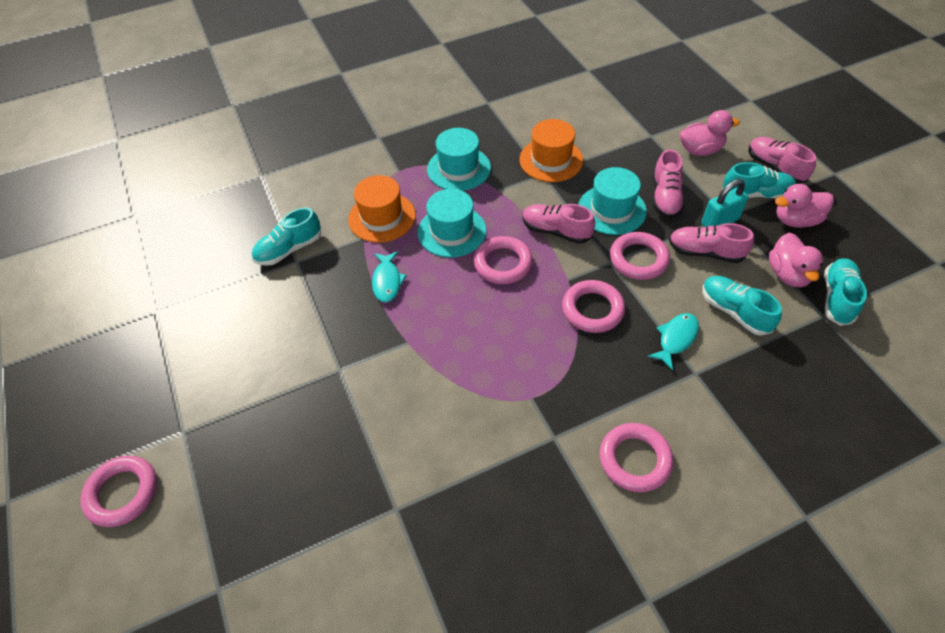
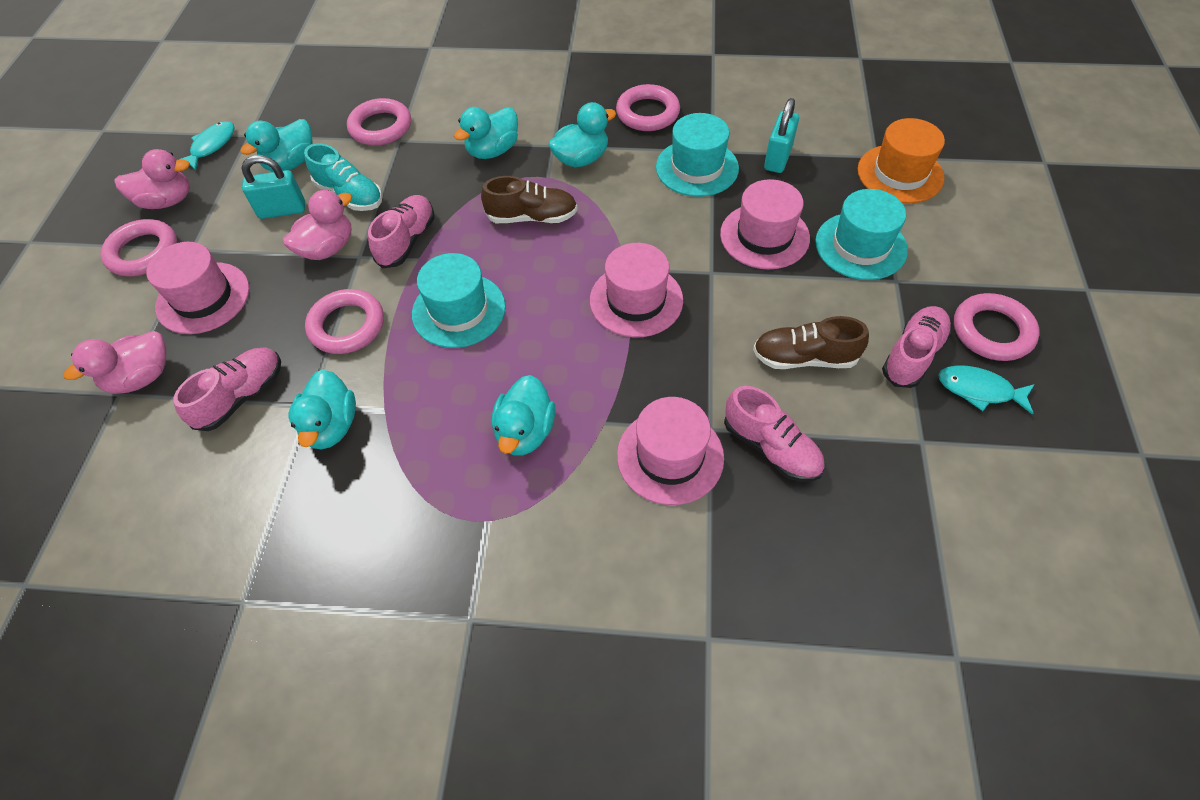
brown shoe: none = 0 -> [481,176,578,223] [753,316,869,369] = 2
orange hat: [348,175,416,243] [519,119,583,182] = 2 -> [858,118,945,204] = 1
pink hat: none = 0 -> [146,242,249,334] [590,243,683,337] [617,397,724,505] [720,179,810,269] = 4
turquoise duck: none = 0 -> [241,119,313,172] [289,369,356,449] [454,107,518,159] [492,375,555,456] [548,102,616,167] = 5
turquoise padlock: [701,179,748,227] = 1 -> [242,155,305,219] [764,98,799,173] = 2
turquoise shoe: [252,207,321,266] [703,276,782,336] [722,162,796,199] [824,258,867,326] = 4 -> [304,144,383,211] = 1

